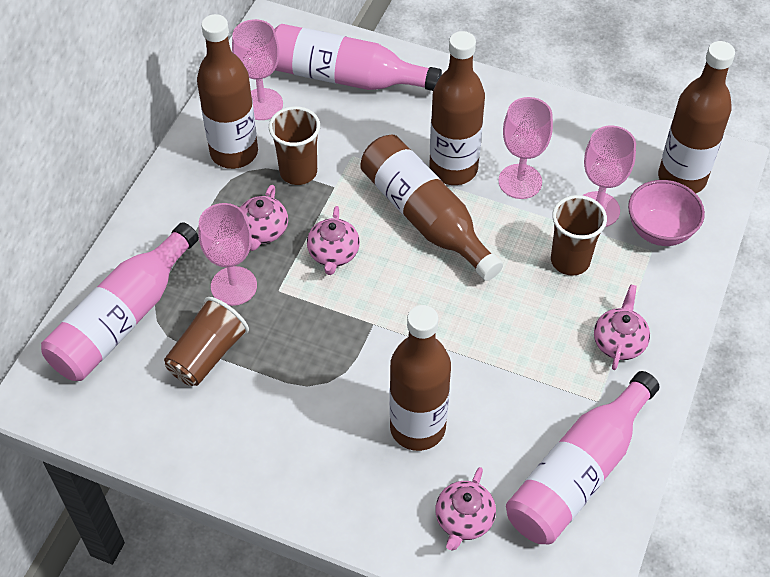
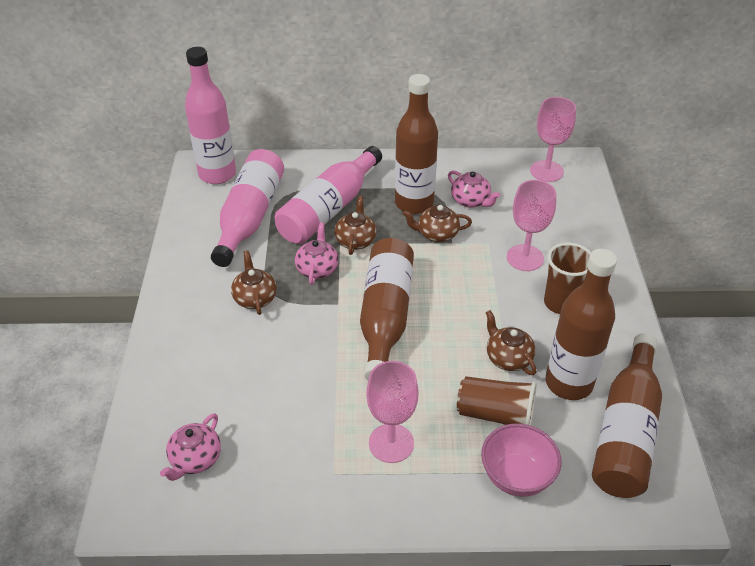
brown bottle: [197,14,258,169] [360,135,503,281] [389,305,451,451] [429,31,485,185] [658,41,735,193] = 5 -> [360,238,414,380] [395,74,438,214] [546,249,617,400] [592,333,662,498] = 4
brown cup: [164,297,249,386] [269,106,320,185] [551,195,607,276] = 3 -> [457,376,536,426] [544,243,591,314] = 2
brown teapot: none = 0 -> [231,250,277,315] [334,196,377,255] [402,205,472,242] [486,310,537,375] = 4
pink goblet: [198,203,257,306] [232,19,283,120] [498,97,553,199] [583,125,636,227] = 4 -> [366,361,419,463] [507,180,556,271] [530,97,576,182] = 3
pink teapot: [240,185,288,251] [307,206,360,275] [435,467,496,551] [594,284,650,370] = 4 -> [160,413,221,481] [295,222,338,285] [448,170,500,208] = 3

